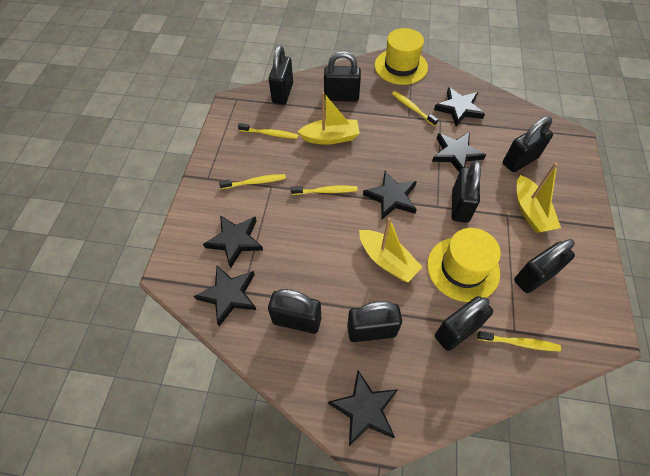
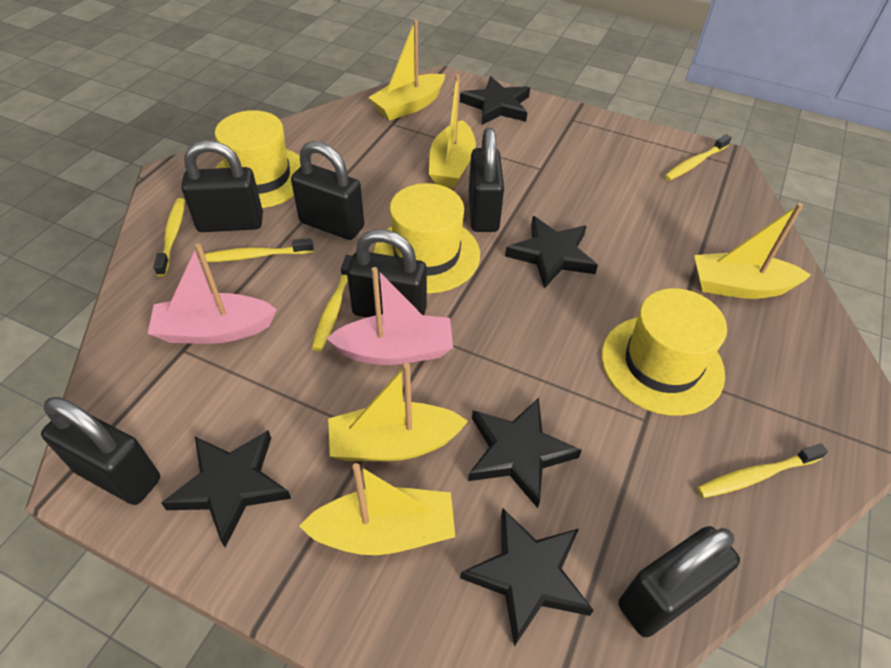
black padlock: [268,289,321,334] [269,45,293,105] [324,51,361,101] [347,301,402,342] [435,296,493,351] [451,161,481,223] [503,116,553,172] [514,239,575,293] = 8 -> [41,397,160,505] [181,140,263,232] [291,141,364,240] [347,229,427,317] [469,128,504,232] [618,526,740,637] = 6
black star: [194,266,256,326] [203,215,263,268] [328,370,398,446] [363,171,417,219] [432,132,486,172] [434,87,485,127] = 6 -> [161,430,291,547] [460,76,530,125] [460,508,594,647] [468,398,582,508] [505,216,598,289] = 5
pink boat: none = 0 -> [148,243,277,344] [326,267,453,365] = 2
yellow boat: [298,92,360,145] [359,217,422,282] [517,163,561,233] = 3 -> [299,463,455,555] [328,363,468,461] [368,20,445,121] [429,74,476,188] [694,203,811,299] = 5
yellow hat: [375,28,428,85] [427,228,501,302] = 2 -> [215,110,301,208] [373,183,480,293] [601,288,727,416] = 3

